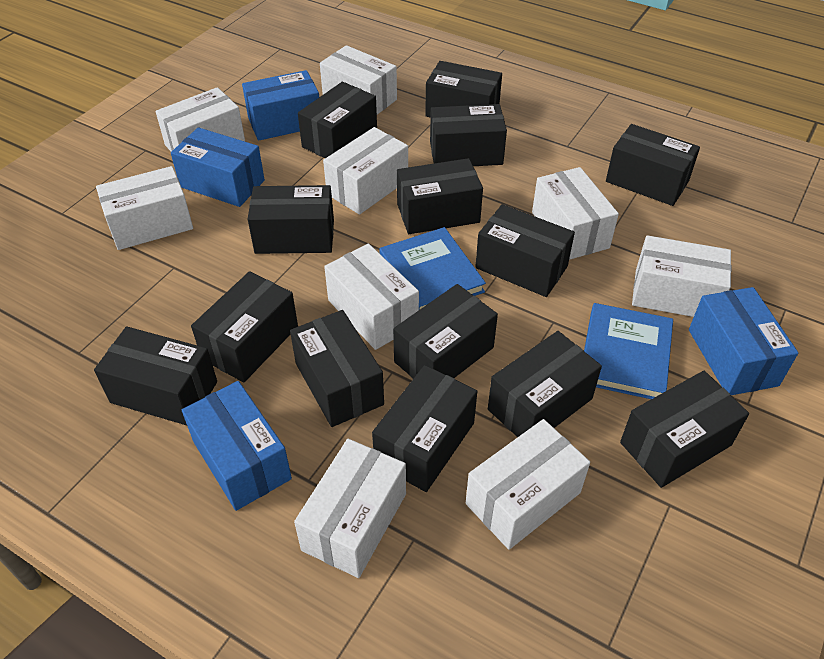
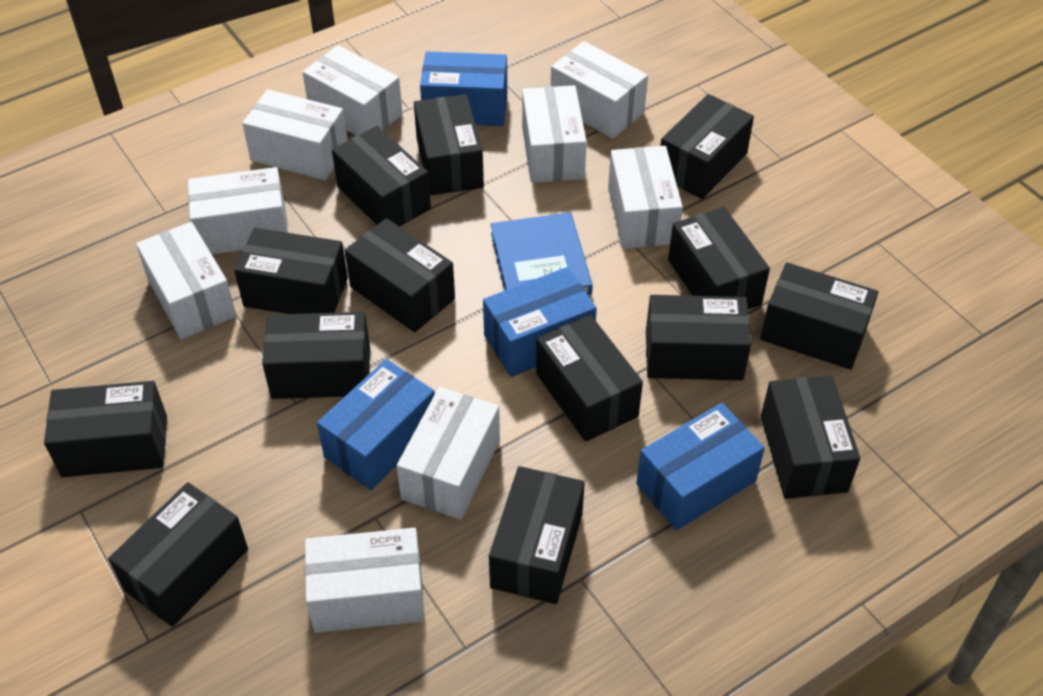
blue book: [379,227,486,310] [584,303,673,399] = 2 -> [491,212,593,295] = 1

